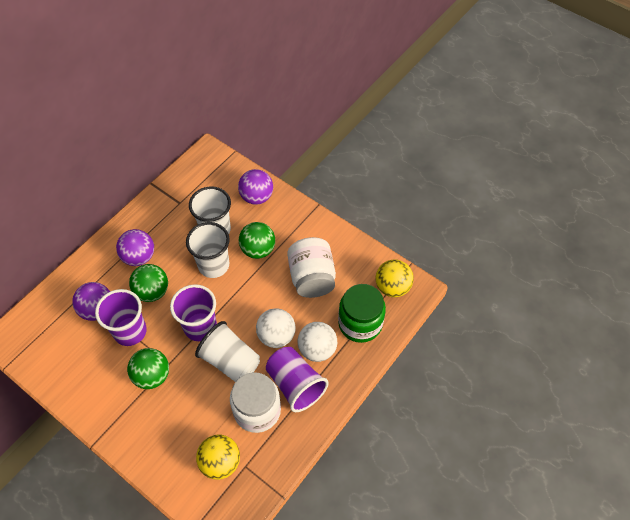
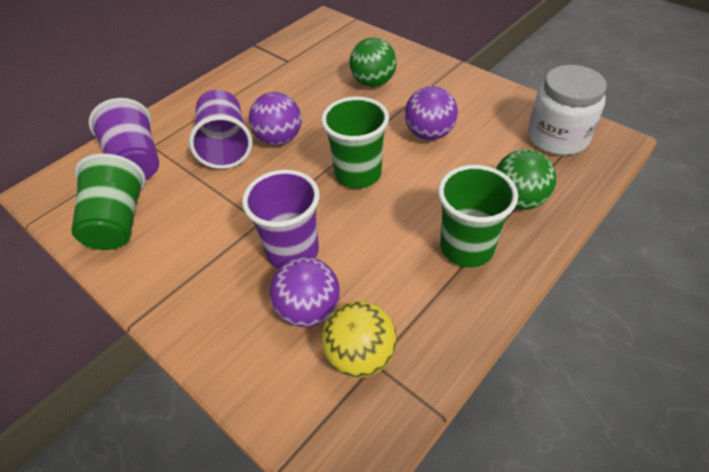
green ball: [127,348,169,389] [129,264,168,302] [239,222,275,259] = 3 -> [350,37,397,87] [496,149,556,210] = 2
green cup: none = 0 -> [72,153,146,250] [321,96,389,189] [438,165,518,267] = 3
green jar: [338,284,386,343] = 1 -> none = 0
white ball: [256,308,296,348] [297,322,337,362] = 2 -> none = 0
white cup: [186,222,230,278] [189,186,231,234] [195,321,260,382] = 3 -> none = 0
white jar: [230,372,281,433] [287,237,336,298] = 2 -> [528,65,607,155] = 1
yellow ball: [196,434,240,480] [376,259,414,297] = 2 -> [322,301,397,378] = 1

